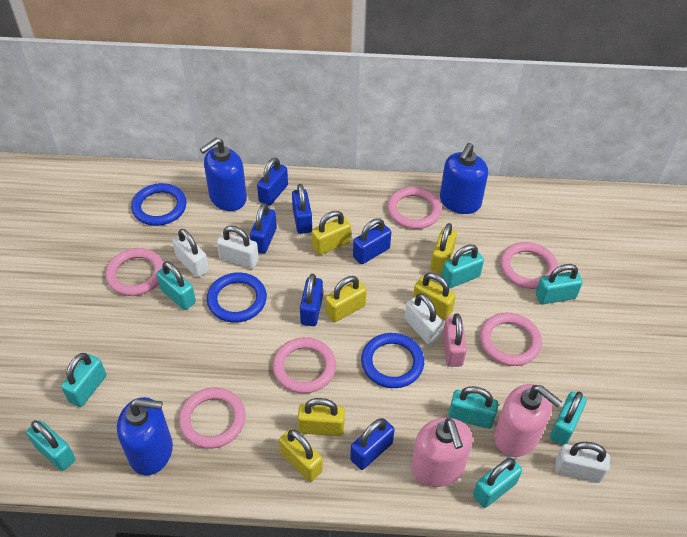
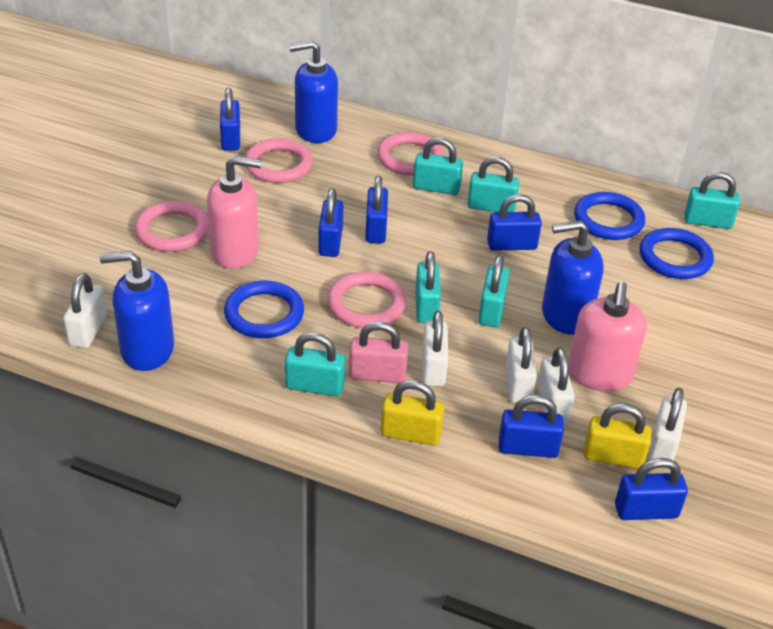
pink ring: [105,248,163,296] [179,387,246,449] [273,337,336,393] [387,187,442,229] [480,313,542,366] [500,242,558,289] = 6 -> [135,201,209,252] [245,138,313,183] [328,272,406,328] [377,132,444,176] = 4
turquoise padlock: [26,420,76,471] [61,353,106,407] [156,261,196,310] [442,244,484,288] [449,386,499,429] [473,457,522,508] [536,264,583,304] [550,391,587,445] = 8 -> [285,333,345,396] [413,138,463,195] [415,251,441,323] [468,157,519,212] [478,255,509,327] [685,172,740,229] = 6
white padlock: [173,229,209,278] [217,226,259,269] [405,293,443,345] [555,442,610,483] = 4 -> [63,273,107,348] [422,311,448,387] [506,327,537,403] [537,347,575,424] [648,388,687,461] = 5
yellow padlock: [279,429,322,482] [298,398,345,436] [312,211,351,255] [326,276,367,322] [413,273,456,320] [430,223,457,274] = 6 -> [381,380,444,446] [584,404,652,469] = 2

